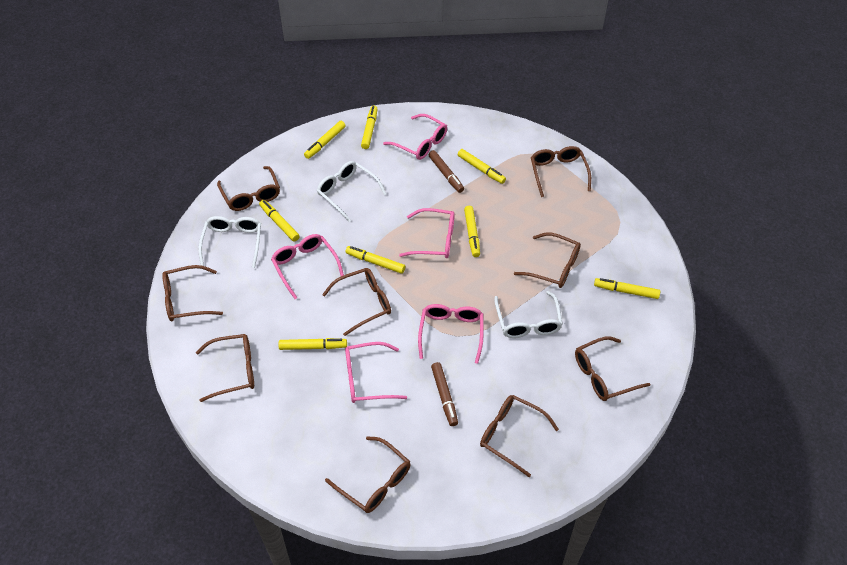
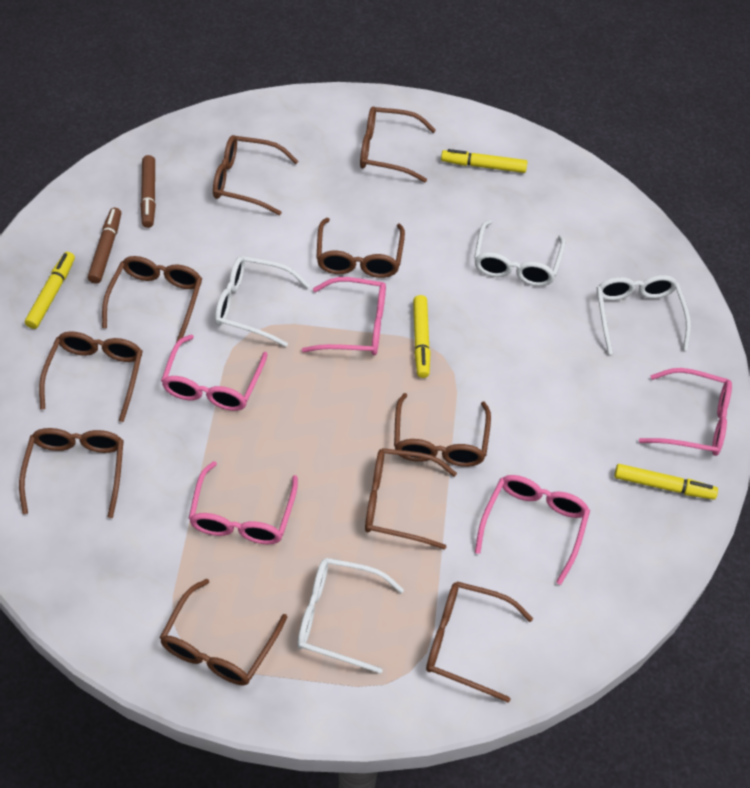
brown glasses: [162,265,223,321] [196,334,254,402] [217,166,280,211] [322,268,391,336] [325,436,410,513] [480,395,559,477] [514,233,581,288] [531,146,591,197] [575,336,650,401] = 9 -> [19,428,124,518] [39,331,143,422] [102,256,202,343] [160,578,287,686] [213,135,299,215] [316,218,405,278] [360,106,436,182] [365,448,457,550] [394,393,491,467] [426,581,533,702] = 10
white glasses: [199,216,261,268] [317,161,386,222] [494,291,563,338] = 3 -> [215,256,310,347] [297,558,404,674] [474,220,565,286] [597,275,691,355] = 4
yellow marker: [259,200,300,242] [278,338,347,350] [304,121,346,159] [346,246,405,274] [361,106,377,149] [458,149,506,184] [464,206,480,257] [594,278,660,299] = 8 -> [25,252,75,329] [413,295,431,378] [441,149,527,173] [614,464,718,500] = 4

